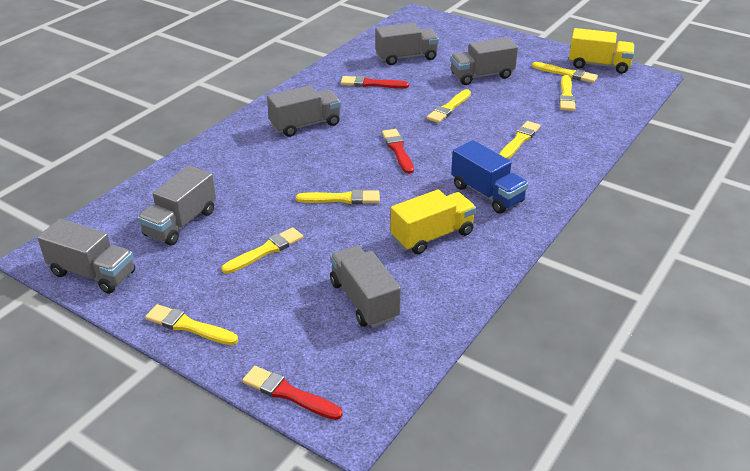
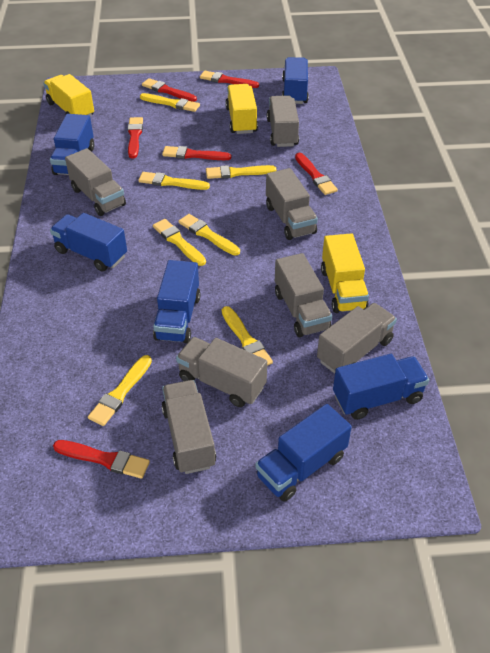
blue truck: [451,140,528,213] = 1 -> [50,114,94,175] [50,213,127,272] [153,260,201,343] [255,404,352,502] [282,57,309,104] [333,354,429,420] = 6
grey truck: [37,219,135,294] [137,166,216,246] [267,85,341,137] [330,246,401,328] [375,23,439,65] [450,37,518,85] = 6 -> [65,148,126,216] [161,380,216,474] [176,337,267,407] [266,168,318,240] [267,95,299,147] [275,253,332,337] [317,303,397,374] = 7
red brush: [242,366,343,420] [341,76,409,88] [382,129,414,174] = 3 -> [53,440,150,479] [128,117,143,158] [142,78,197,102] [162,146,231,160] [200,71,259,88] [295,153,338,195] = 6
yellow truck: [390,190,476,254] [569,28,634,74] = 2 -> [43,74,94,117] [225,84,258,134] [321,233,369,313] = 3

